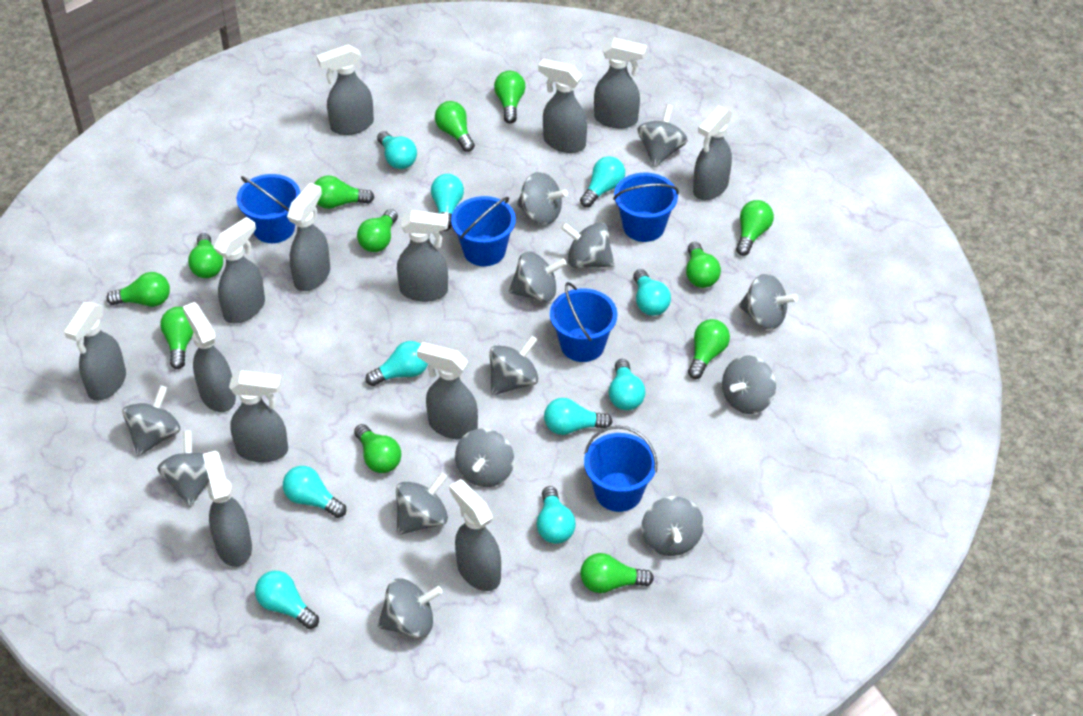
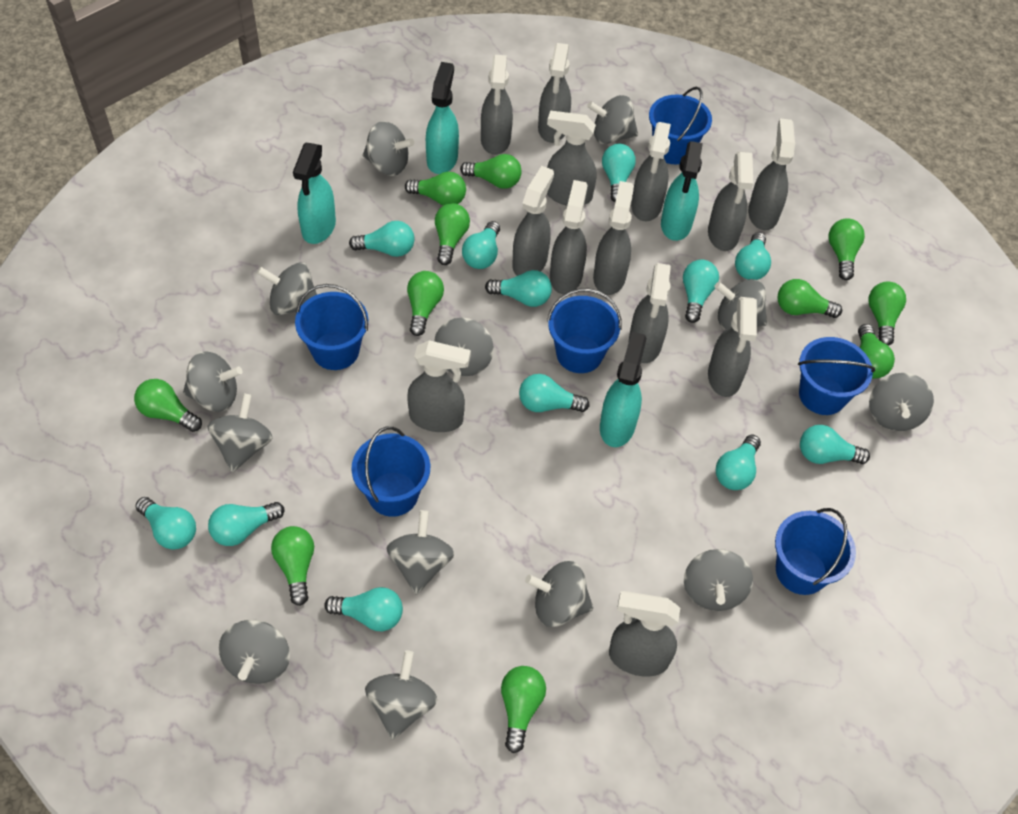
blue bucket: [237,174,301,243] [451,196,516,266] [550,282,618,362] [584,425,657,512] [613,173,679,242] = 5 -> [295,284,368,370] [351,427,430,517] [547,288,622,373] [649,87,712,164] [775,508,856,595] [798,337,875,415] = 6
green light bulb: [106,272,170,307] [160,307,193,369] [188,233,223,278] [314,175,374,209] [354,424,401,473] [357,209,398,252] [435,101,475,152] [494,71,525,124] [580,553,654,593] [686,242,721,288] [688,319,730,379] [736,200,774,256] = 12 -> [134,379,202,432] [271,526,314,606] [405,172,466,206] [407,271,444,336] [435,203,470,265] [460,154,522,189] [501,666,546,753] [778,279,842,318] [828,218,865,280] [858,324,895,379] [868,282,906,346] = 11
turquoise light bulb: [255,571,319,629] [283,466,346,518] [365,341,428,386] [377,131,417,169] [431,174,464,231] [537,486,576,544] [544,398,612,435] [580,156,625,207] [609,359,645,410] [633,269,671,316] = 10 -> [135,497,196,550] [208,502,284,546] [324,587,403,631] [349,221,415,257] [462,221,500,269] [485,270,552,307] [519,374,590,412] [602,144,636,202] [683,260,719,323] [716,435,761,490] [735,232,771,280] [800,425,870,464] = 12
turquoise spray bottle: none = 0 -> [293,143,336,244] [426,62,459,174] [600,332,647,447] [661,141,703,241] = 4

